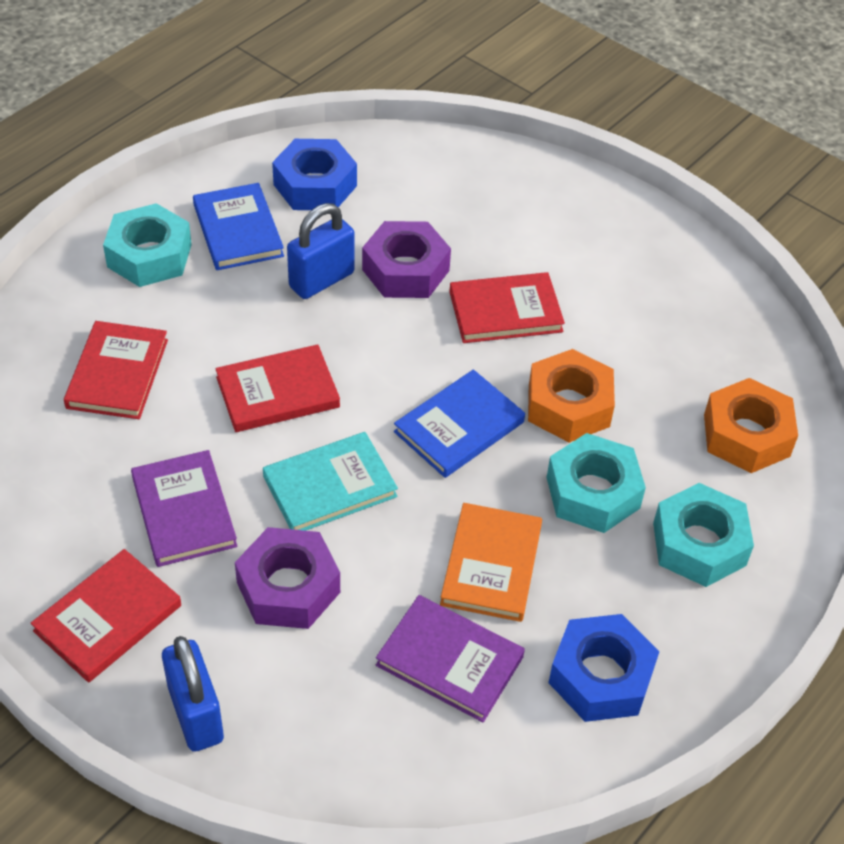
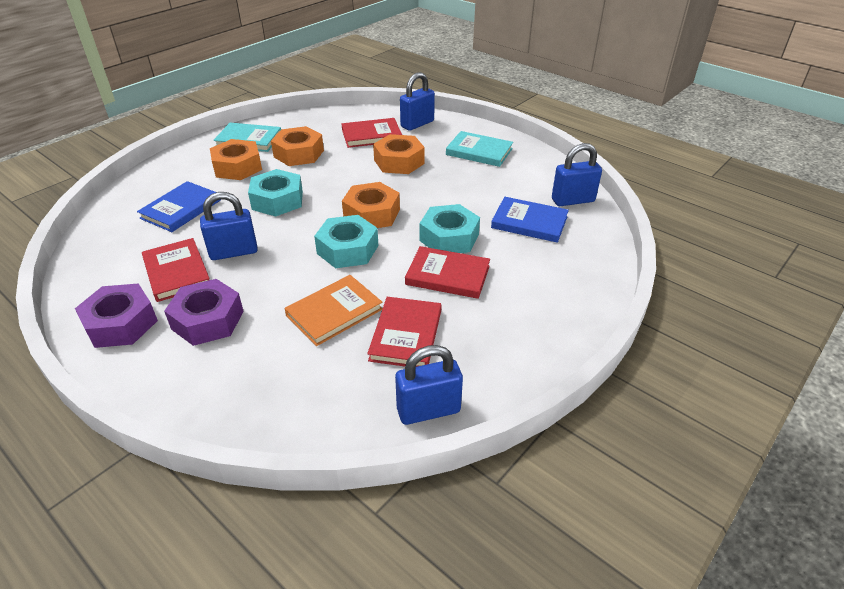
blue nut: [272,139,357,210] [548,614,660,722] = 2 -> none = 0
blue padlock: [162,636,224,752] [287,203,355,299] = 2 -> [200,192,258,260] [395,345,463,425] [400,72,435,131] [552,143,602,206] = 4
orange nut: [528,349,615,443] [704,378,798,473] = 2 -> [210,139,262,180] [271,126,324,166] [342,182,400,228] [373,134,425,174] = 4
purple book: [131,450,237,567] [376,595,525,722] = 2 -> none = 0
turquoise book: [263,432,398,531] = 1 -> [214,123,281,152] [446,131,513,167] = 2

